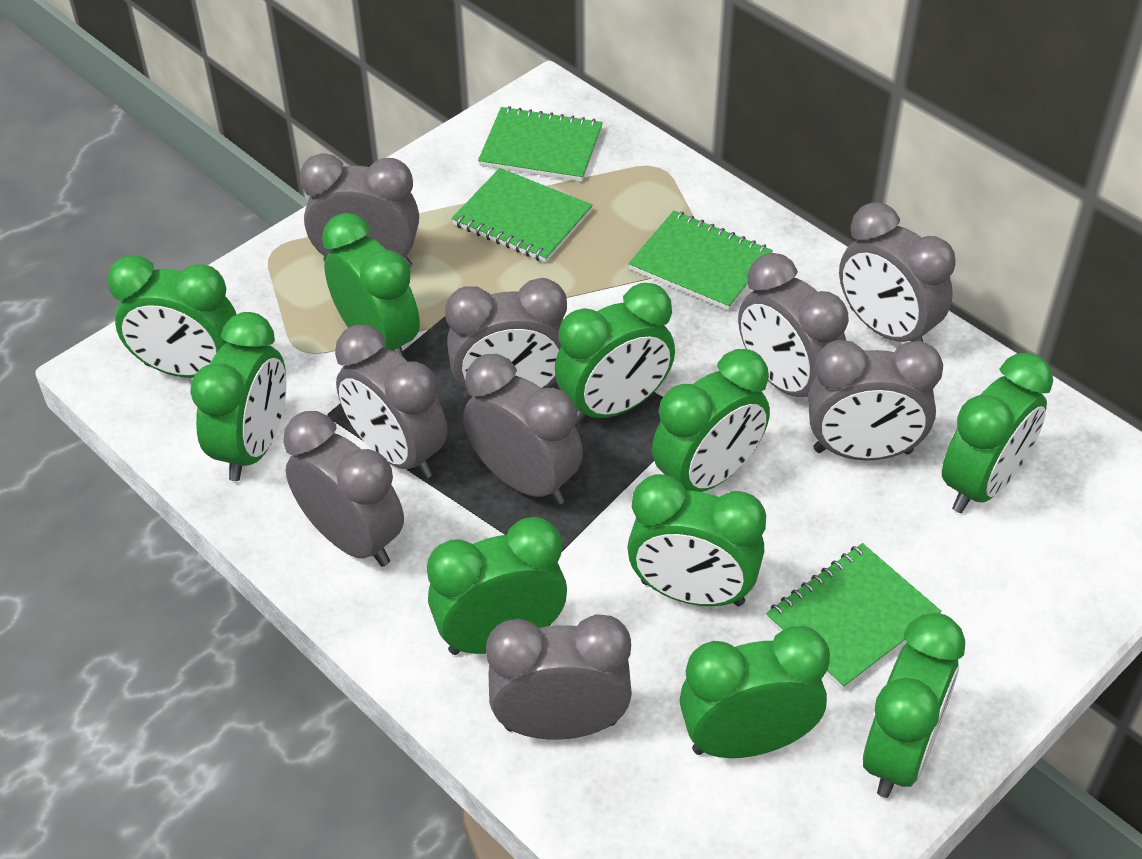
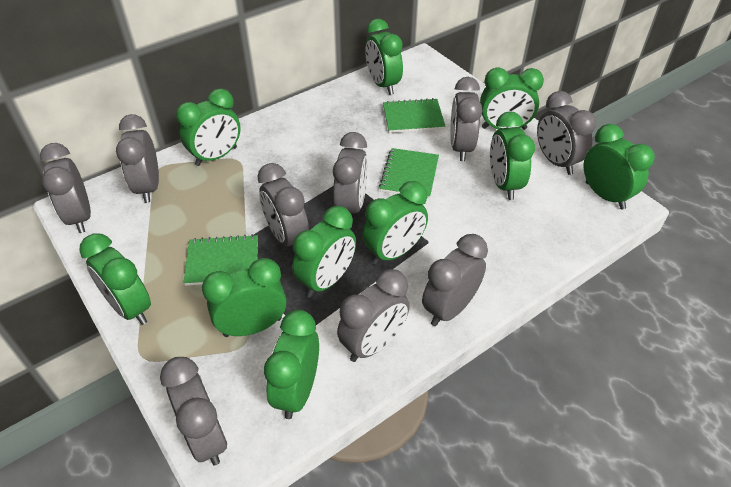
green notebook: [451,168,593,263] [478,106,603,182] [628,211,773,310] [766,543,941,690] = 4 -> [184,234,258,286] [379,148,439,199] [383,98,446,133] = 3

